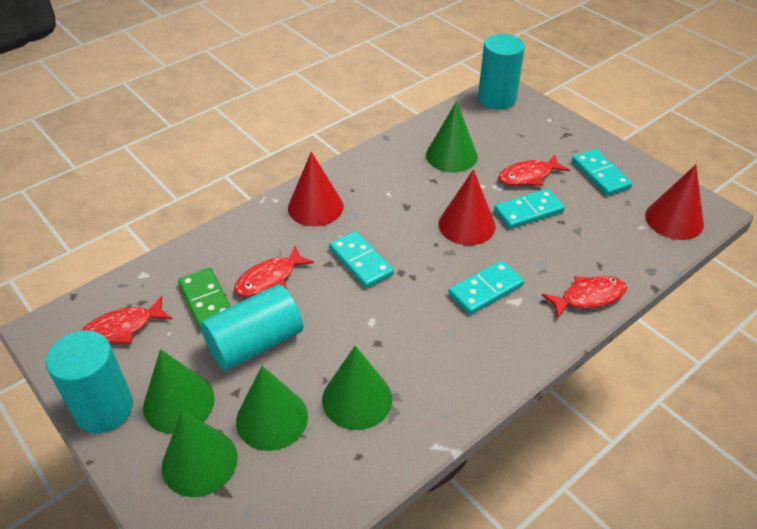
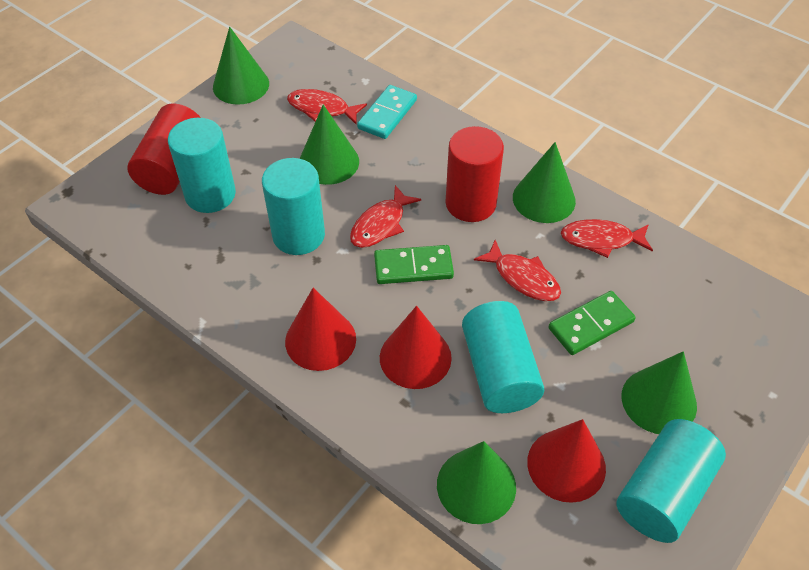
green domino: [178,268,231,330] = 1 -> [374,245,454,284] [548,291,636,355] = 2
red cylinder: none = 0 -> [127,104,201,195] [446,126,504,222] = 2
turquoise cylinder: [46,330,133,433] [200,284,303,371] [478,34,525,110] = 3 -> [168,118,236,213] [262,158,325,255] [462,301,544,413] [617,419,726,543] = 4
turquoise domino: [329,231,394,288] [448,261,524,315] [494,189,565,229] [572,149,633,196] = 4 -> [357,85,417,139] = 1

